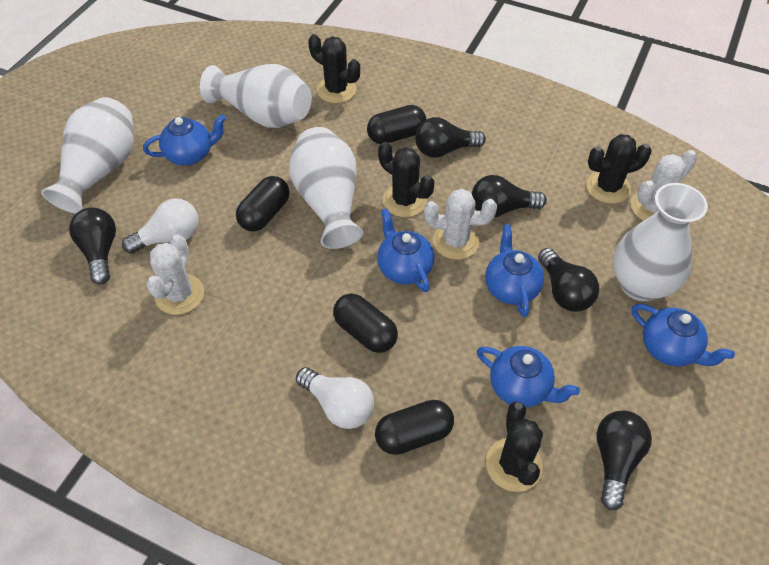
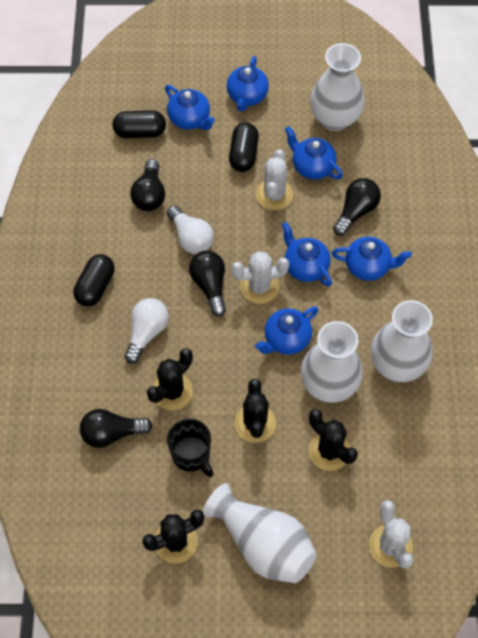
black capsule: [236,176,290,231] [333,294,398,353] [367,105,426,144] [375,400,454,455] = 4 -> [73,254,115,307] [112,110,166,138] [229,122,259,172] = 3
black light bulb: [69,207,116,285] [415,117,486,158] [472,175,547,217] [538,248,599,312] [596,410,652,510] = 5 -> [80,409,152,448] [130,159,165,211] [189,251,226,316] [333,178,381,236] = 4
black mug: none = 0 -> [167,418,214,477] = 1
blue teapot: [143,114,226,165] [377,208,434,292] [477,346,580,408] [485,224,544,317] [632,304,735,366] = 5 -> [165,85,215,130] [227,56,269,112] [255,306,318,355] [282,222,332,286] [285,126,343,179] [332,237,412,281] = 6

